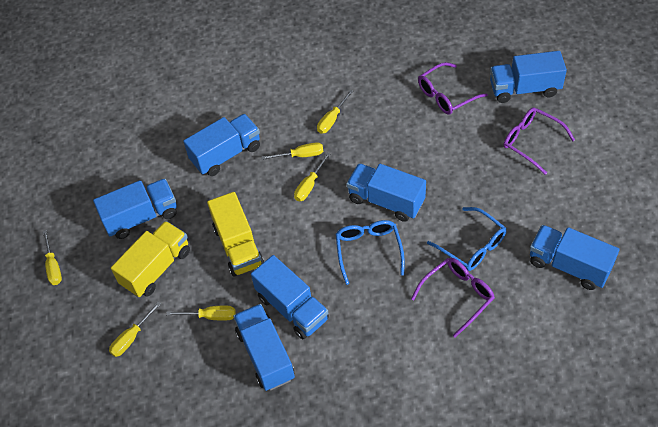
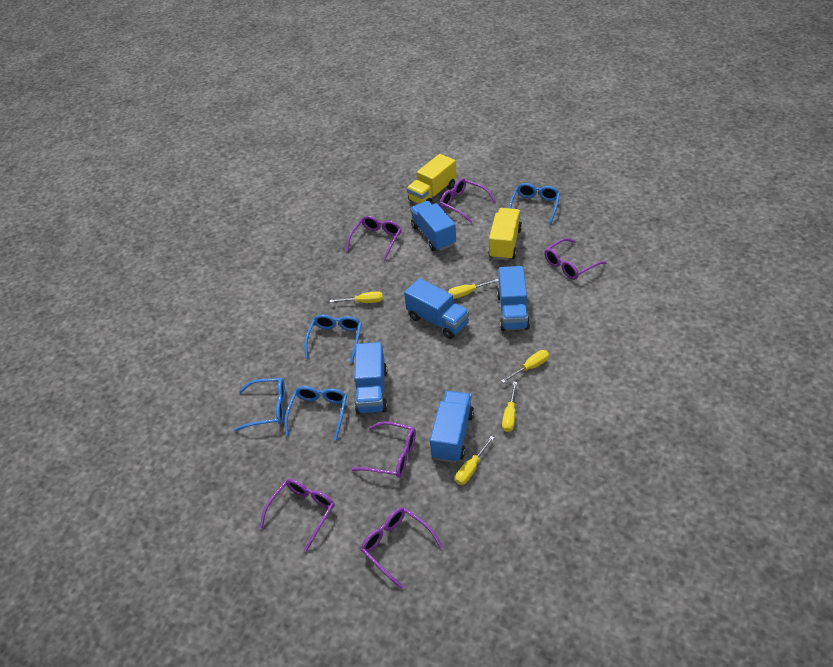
blue glasses: [336,220,405,285] [427,207,507,271] = 2 -> [234,378,285,432] [285,386,347,441] [304,314,362,363] [509,183,560,225] = 4
blue truck: [93,179,177,239] [183,114,260,176] [233,304,295,391] [251,255,329,339] [346,163,426,222] [490,51,567,103] [530,225,619,290] = 7 -> [354,342,387,414] [404,278,469,339] [410,201,456,251] [430,391,474,463] [497,266,530,331] = 5
purple glasses: [411,258,495,338] [418,62,488,115] [503,107,575,175] = 3 -> [260,479,335,552] [346,216,402,261] [352,421,416,478] [361,507,443,589] [440,178,496,223] [544,238,606,280] = 6
yellow screwdriver: [43,230,62,285] [109,302,161,357] [166,306,236,320] [262,142,323,160] [294,153,330,201] [317,90,353,134] = 6 -> [330,291,383,303] [448,279,499,299] [455,436,495,485] [501,350,549,383] [502,382,517,432] = 5

